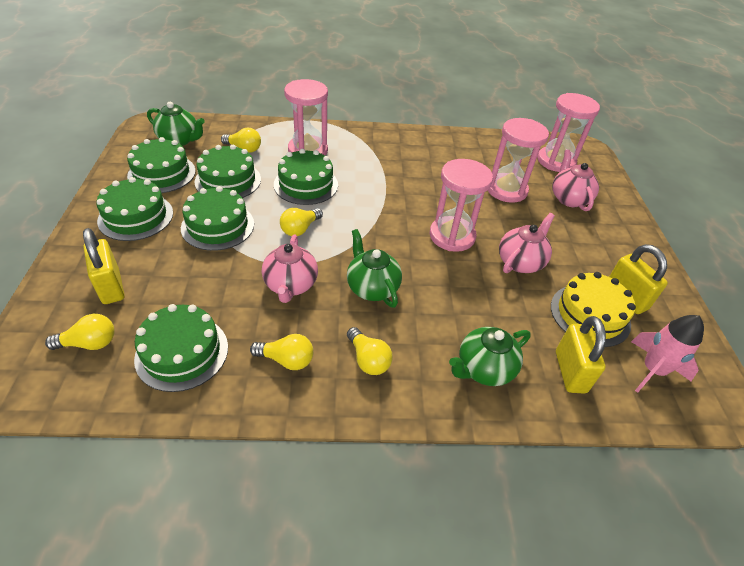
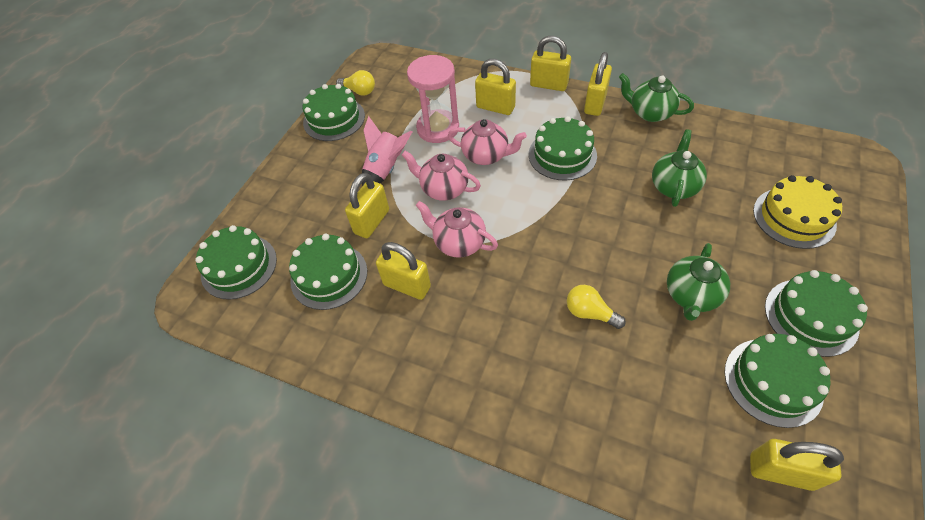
pink hourglass: [284,79,328,156] [430,159,493,252] [488,118,549,203] [537,93,600,172] = 4 -> [407,55,459,143] = 1
yellow light bulb: [45,314,115,350] [221,128,261,153] [250,334,313,370] [280,208,323,236] [347,327,393,375] = 5 -> [336,70,375,96] [567,285,626,329] = 2
yellow padlock: [83,228,125,304] [556,316,606,393] [609,244,668,314] = 3 -> [345,173,389,238] [376,242,431,300] [475,59,516,115] [530,36,571,91] [584,52,612,116] [750,439,844,491] = 6

